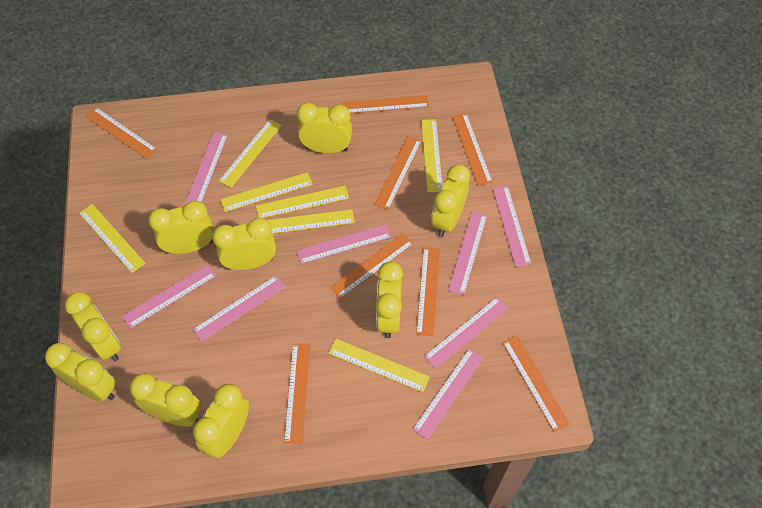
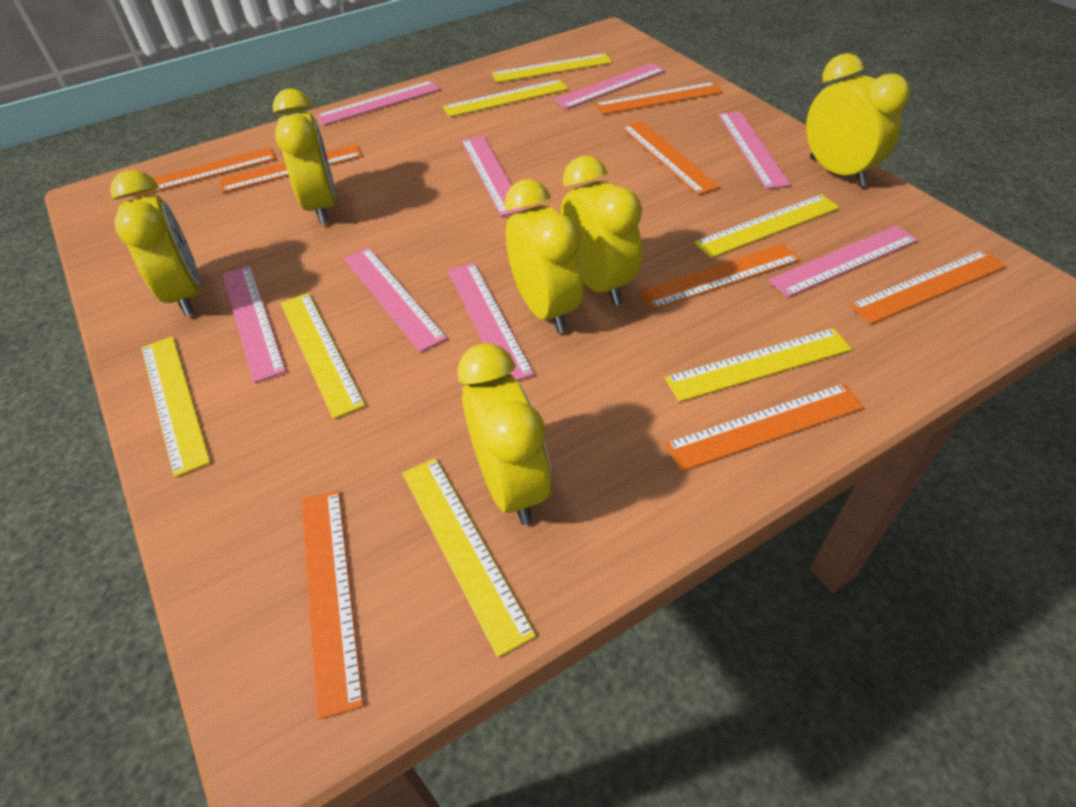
yellow clock: [45,343,116,402] [65,292,121,361] [130,373,201,427] [148,201,214,254] [193,384,249,458] [212,218,276,270] [297,103,352,153] [376,262,403,338] [431,164,470,237] = 9 -> [110,170,200,316] [273,89,336,224] [458,343,551,525] [505,179,584,333] [561,156,643,306] [806,53,910,187] = 6

